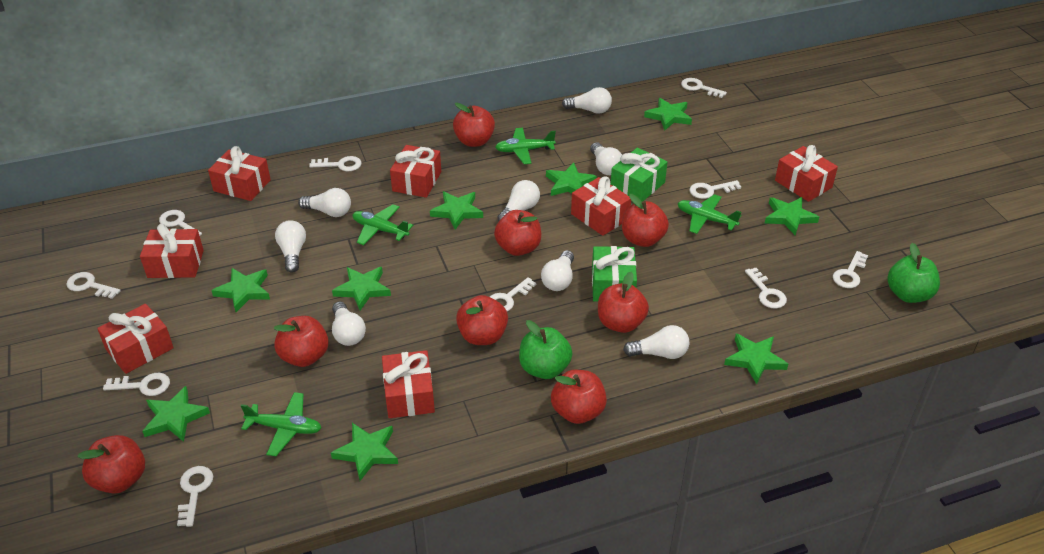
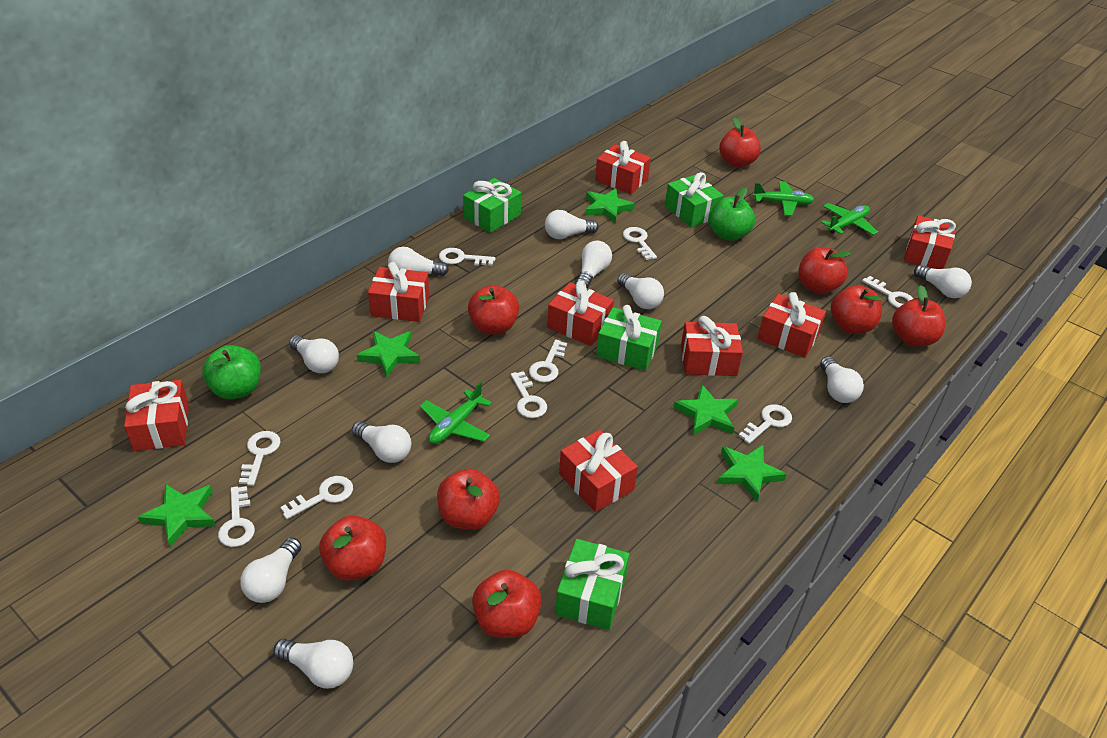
green gift: [592,246,637,302] [611,148,667,202] = 2 -> [463,178,521,233] [555,539,630,630] [596,305,662,371] [665,172,724,227] = 4
green plane: [241,392,321,456] [352,204,413,245] [495,128,556,164] [677,194,741,234] = 4 -> [420,382,492,444] [752,181,814,216] [821,203,878,235] = 3
green star: [142,386,210,442] [211,268,270,312] [331,423,398,481] [332,267,391,310] [430,191,483,229] [546,162,597,196] [644,98,692,131] [724,334,788,384] [765,197,819,235] = 9 -> [138,484,215,547] [357,331,420,377] [585,188,635,223] [673,385,738,435] [717,445,787,502] = 5
red gift: [97,304,174,374] [140,224,204,278] [208,146,271,201] [382,350,435,418] [390,145,441,198] [571,176,631,236] [775,145,838,202] = 7 -> [124,380,189,451] [368,262,429,322] [547,281,614,346] [559,430,638,512] [595,141,651,194] [681,316,743,376] [757,292,826,358] [904,215,956,269] = 8
white key: [66,272,121,299] [103,373,170,396] [159,210,202,236] [177,466,213,527] [309,156,362,171] [490,277,536,311] [681,78,727,98] [689,180,741,199] [745,268,787,309] [833,251,868,288] = 10 -> [218,486,255,547] [239,431,281,486] [281,476,353,519] [439,248,495,266] [511,371,547,418] [529,340,567,382] [623,227,657,260] [738,404,792,444] [862,276,914,308] = 9
white light bulb: [275,220,306,273] [298,188,351,217] [332,301,366,346] [497,180,540,222] [541,250,574,291] [562,87,612,114] [590,142,622,175] [623,325,689,359] = 8 -> [240,537,302,603] [273,639,353,689] [289,335,339,373] [352,421,411,463] [388,247,449,276] [545,210,599,239] [576,241,612,288] [617,273,664,309] [820,356,864,403] [914,265,972,298] = 10

